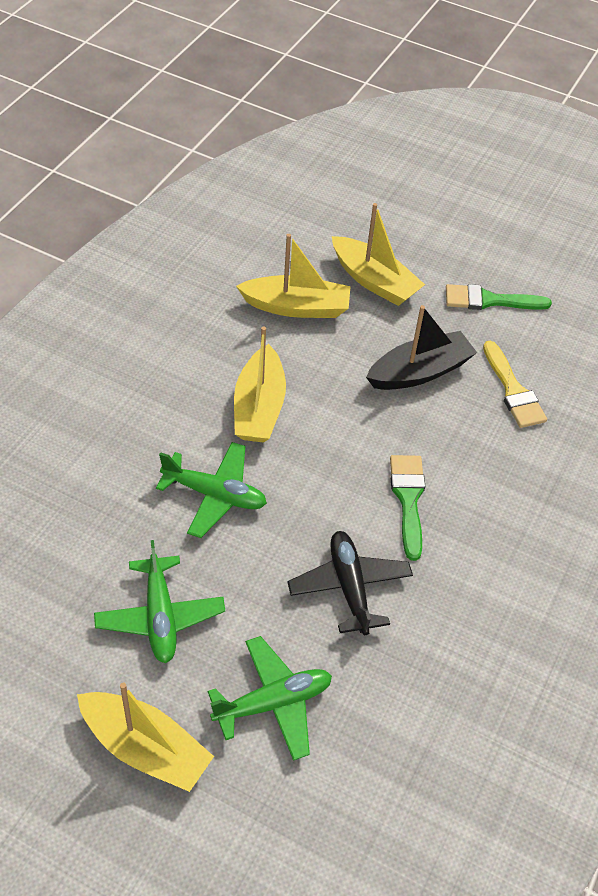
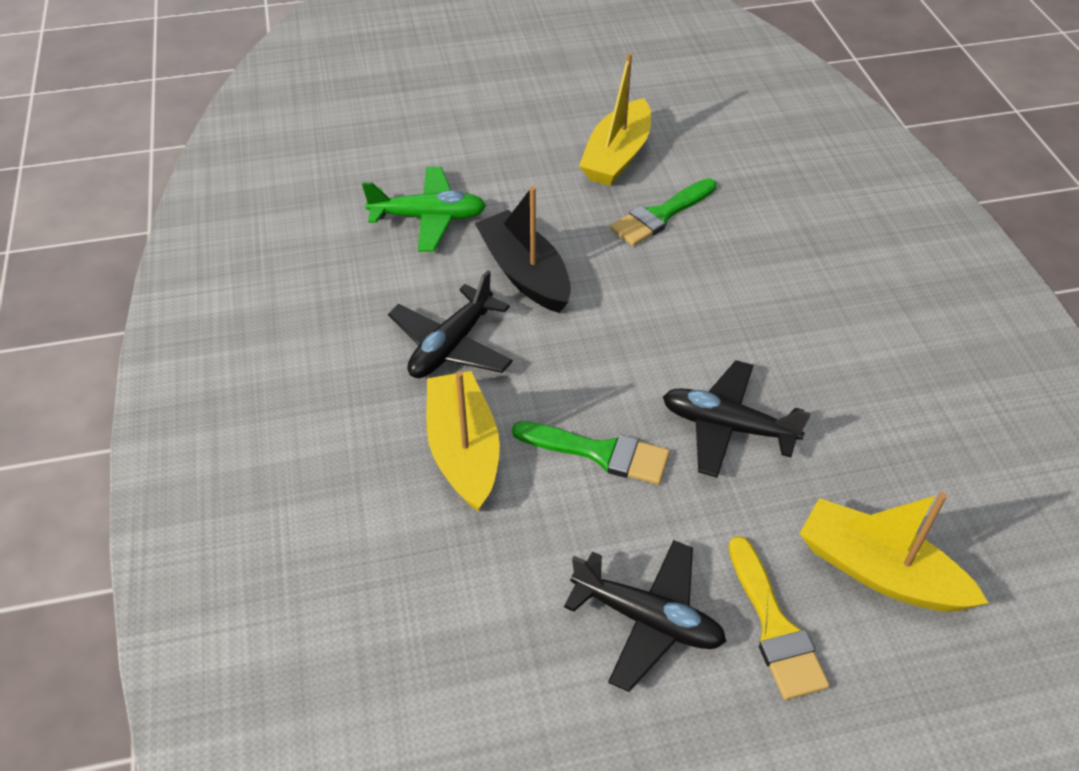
black plane: [287,531,413,635] = 1 -> [388,270,513,378] [564,540,726,692] [663,360,811,478] = 3
green plane: [94,540,225,663] [156,442,267,538] [208,636,332,761] = 3 -> [362,167,486,251] = 1
yellow boat: [77,682,214,792] [234,326,286,443] [236,234,351,318] [332,203,425,306] = 4 -> [426,371,500,511] [579,53,651,186] [799,492,988,611] = 3

